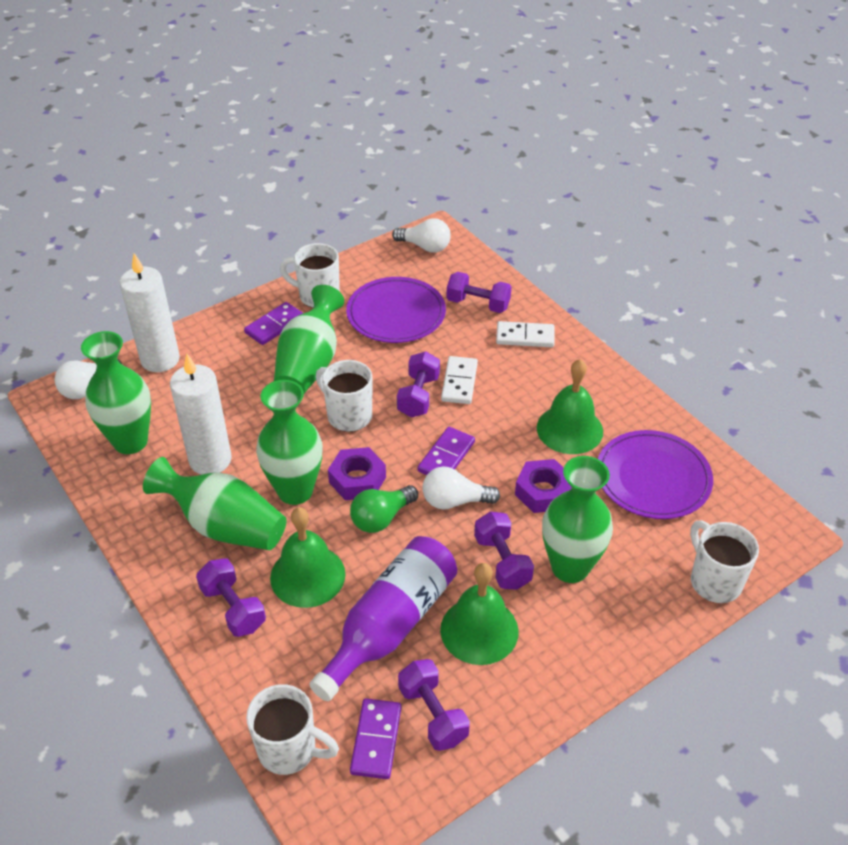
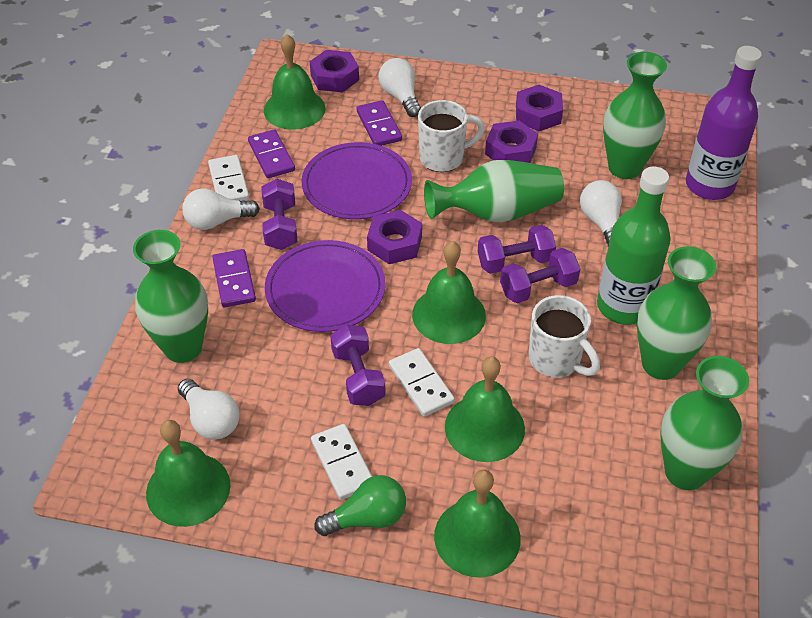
green bell: [270,507,345,608] [440,563,519,665] [537,359,603,454] = 3 -> [146,420,230,527] [264,34,325,130] [412,241,486,344] [434,470,521,578] [445,357,525,462] = 5
green bottle: none = 0 -> [597,167,671,325] = 1
purple dumbbell: [196,558,266,637] [397,352,440,417] [398,659,470,751] [446,272,511,313] [474,512,534,590] = 5 -> [262,179,297,250] [330,324,386,406] [478,225,556,274] [500,248,580,303] = 4
purple nut: [328,447,386,500] [515,459,572,513] = 2 -> [310,50,359,92] [367,210,422,264] [485,121,538,163] [516,85,563,131] = 4
white candle: [120,253,180,372] [170,354,232,475] = 2 -> none = 0
white domino: [441,356,478,404] [496,321,555,347] = 2 -> [208,155,249,201] [311,424,372,500] [389,348,455,416] = 3
white light bulb: [55,359,122,399] [392,218,451,253] [422,466,500,510] = 3 -> [178,379,240,440] [182,188,260,230] [379,58,421,117] [580,180,622,246] = 4
white mug: [246,684,339,775] [280,243,340,308] [316,360,372,432] [690,520,759,603] = 4 -> [418,100,485,172] [529,295,600,378] = 2

